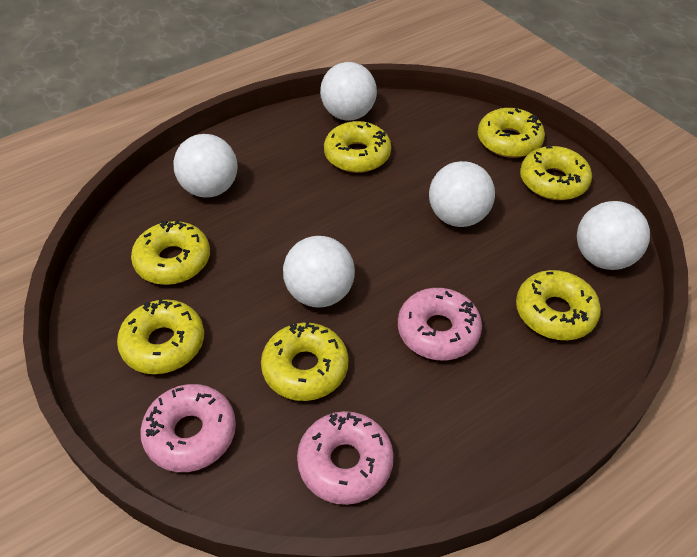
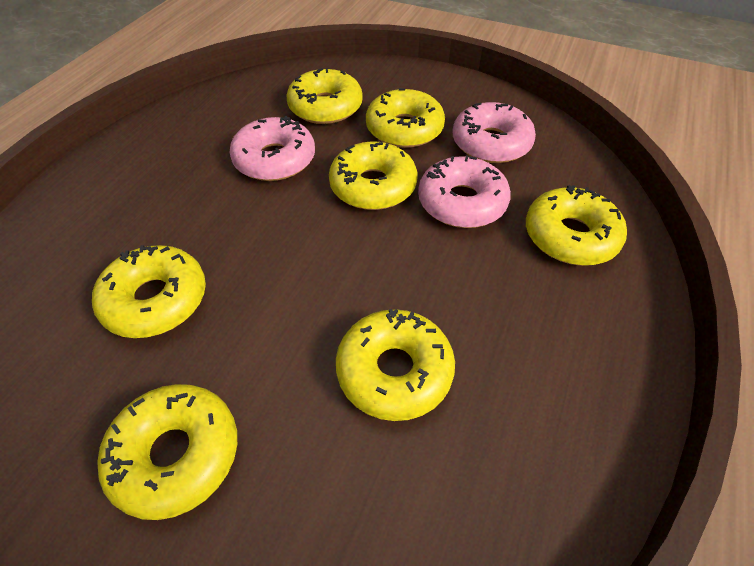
white ball: [173,134,237,198] [283,236,355,308] [320,62,377,121] [429,161,495,227] [577,201,650,270] = 5 -> none = 0

